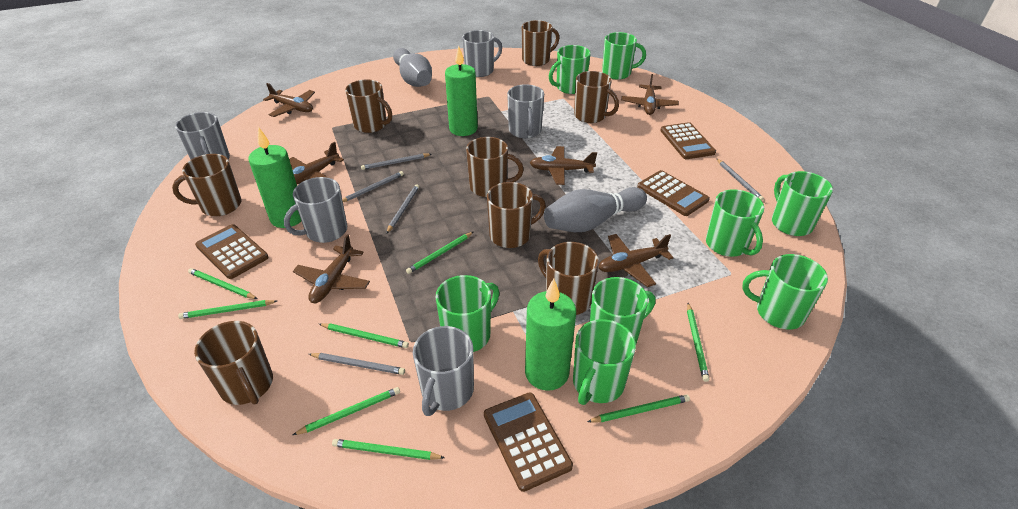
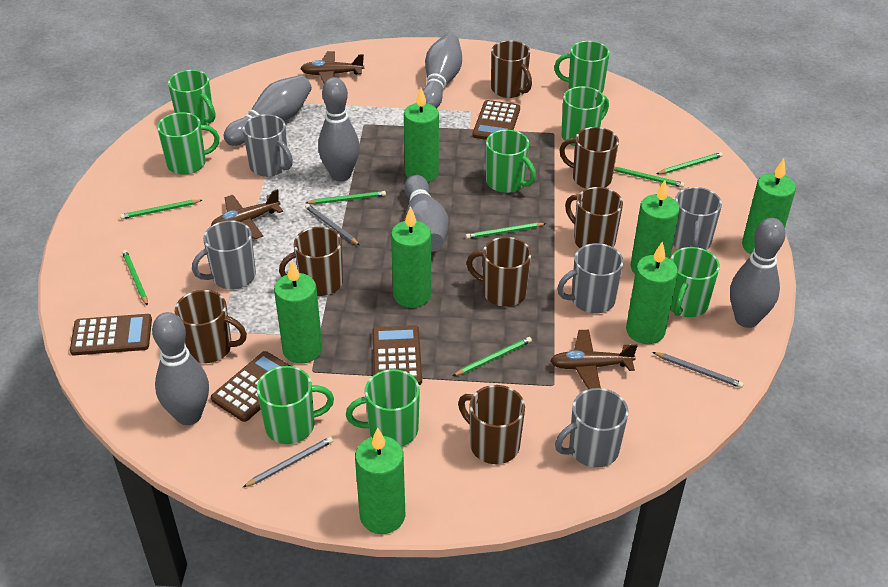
brown mug: [172,154,242,216] [194,321,273,405] [345,80,392,133] [466,137,524,197] [487,182,546,248] [522,20,559,66] [538,242,599,315] [574,71,619,123] = 8 -> [175,290,247,363] [279,227,343,296] [458,385,525,464] [466,237,531,307] [491,40,532,98] [559,127,619,189] [565,187,623,248] = 7
brown plane: [263,83,315,117] [289,142,344,184] [293,234,370,303] [530,146,597,185] [598,234,674,287] [621,74,679,115] = 6 -> [211,189,283,239] [300,51,364,84] [550,330,638,389] = 3
green candle: [249,127,301,228] [445,46,478,136] [525,279,576,391] = 3 -> [274,260,323,364] [355,428,405,534] [391,206,431,308] [404,88,439,182] [626,241,678,344] [631,180,679,274] [742,159,796,254] = 7
green pencil: [178,300,277,319] [188,268,257,299] [293,387,400,435] [319,323,409,348] [332,439,445,460] [406,232,473,274] [587,394,690,422] [687,303,709,382] = 8 -> [120,200,202,219] [122,250,148,306] [306,191,386,204] [453,337,532,376] [466,223,546,239] [614,167,685,188] [657,152,723,174] = 7
grey bowling pin: [393,48,432,87] [544,187,647,232] = 2 -> [152,312,209,425] [224,75,312,146] [318,77,360,181] [404,175,449,252] [423,33,462,108] [730,218,786,328] = 6
grey pencil: [309,353,405,375] [342,171,404,202] [361,154,432,170] [386,184,419,234] [716,158,764,201] = 5 -> [243,437,333,487] [305,204,360,245] [652,352,744,388] = 3

